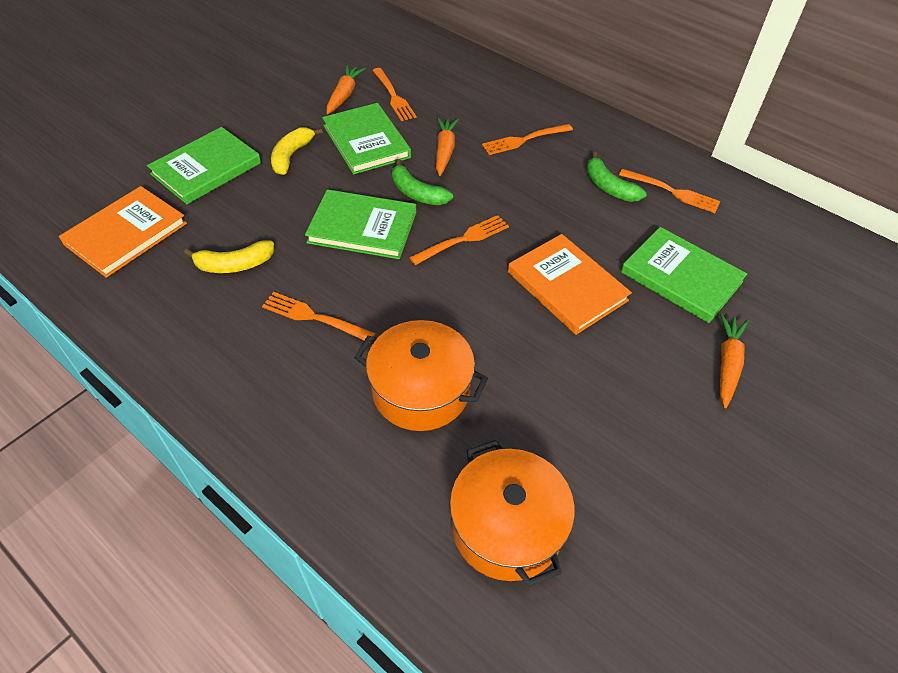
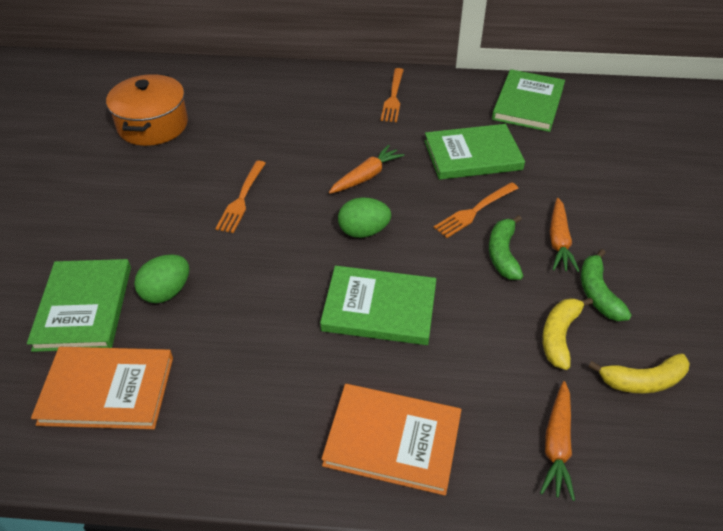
green egg: none = 0 -> [134,254,189,303] [338,197,391,238] = 2
orange fork: [262,292,376,343] [372,68,417,121] [409,215,509,265] [482,124,573,155] [619,169,721,213] = 5 -> [215,161,266,233] [381,68,404,122] [434,182,518,238] = 3
orange pot: [354,320,488,431] [450,440,575,587] = 2 -> [106,74,188,146] = 1

